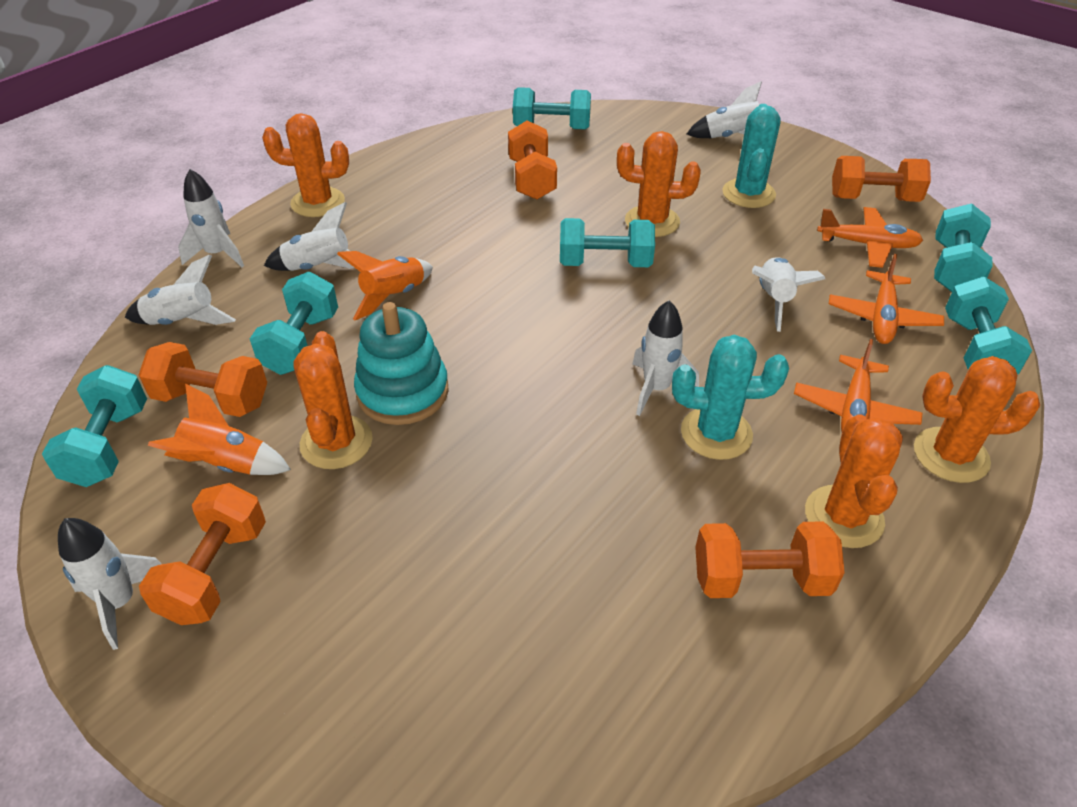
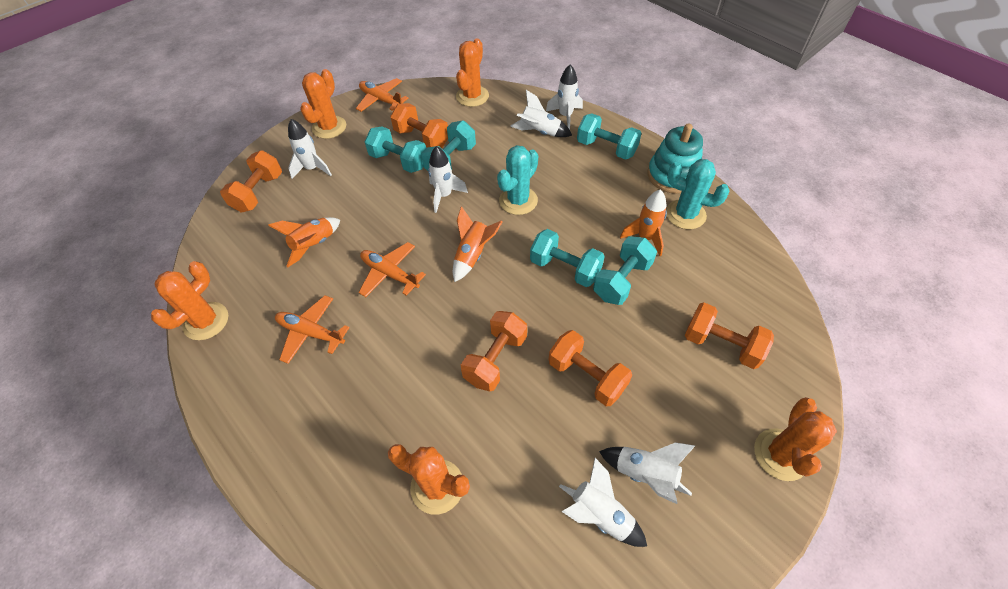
orange rocket: [148,384,291,475] [337,251,433,320] = 2 -> [268,217,340,267] [453,206,503,282] [620,189,667,256] = 3
turquoise dumbbell: [42,365,147,487] [250,272,338,375] [513,87,591,130] [560,218,655,267] [934,203,993,292] [945,276,1032,374] = 6 -> [364,126,426,173] [421,120,476,171] [530,229,605,287] [577,114,642,160] [593,236,657,305] = 5
white rocket: [58,518,161,650] [125,254,236,325] [178,169,244,267] [264,202,355,271] [632,300,699,416] [687,81,762,138] [752,257,825,332] = 7 -> [288,119,332,179] [428,146,468,213] [510,90,572,137] [546,65,583,130] [559,458,647,547] [599,442,695,504] = 6

